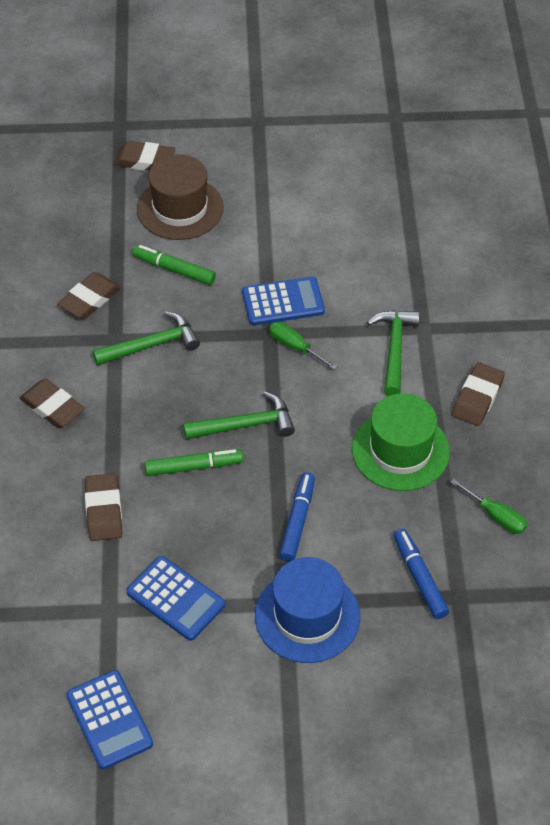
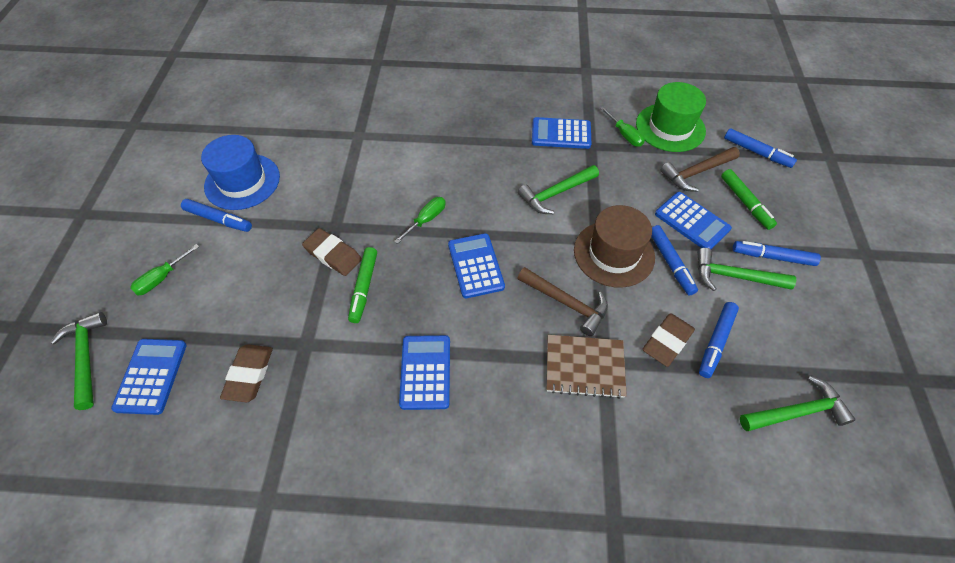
blue calculator: [66,670,153,769] [127,556,225,641] [242,277,325,325] = 3 -> [111,339,187,415] [399,335,450,410] [448,233,505,298] [532,117,591,149] [655,192,732,249] = 5
blue marker: [279,472,315,562] [394,529,449,619] = 2 -> [181,199,252,232] [651,225,698,296] [699,302,739,378] [724,128,797,168] [733,241,821,266] = 5
brown eraser: [20,379,85,428] [58,272,120,319] [85,473,122,541] [114,141,175,171] [452,362,505,426] = 5 -> [220,344,273,402] [302,228,362,276] [643,313,695,367] = 3
brown hammer: none = 0 -> [517,267,608,336] [661,147,740,192] = 2
brown notebook: none = 0 -> [547,335,627,399] = 1
green hammer: [92,311,200,366] [183,392,295,440] [367,310,420,396] = 3 -> [50,312,107,410] [518,165,599,214] [697,248,796,291] [740,376,856,431] = 4
green screwdriver: [269,322,338,370] [450,478,527,534] = 2 -> [130,244,199,296] [394,197,446,244] [600,107,645,147] = 3

